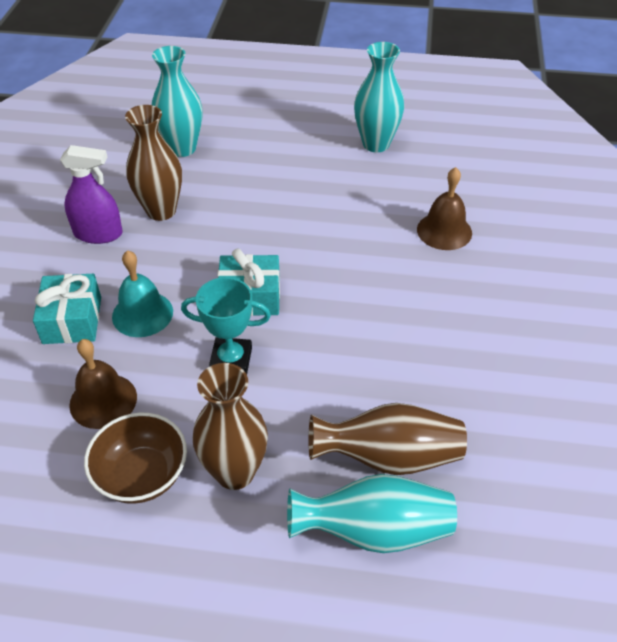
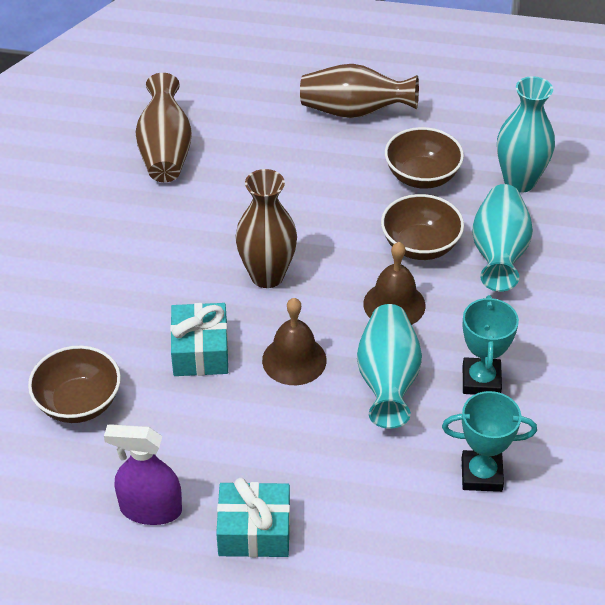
brown bowl: [84,413,187,504] = 1 -> [28,345,121,423] [381,194,464,260] [385,127,464,189] = 3
turquoise bell: [112,250,173,337] = 1 -> none = 0
turquoise trophy: [181,277,271,374] = 1 -> [442,391,537,492] [462,295,519,395] = 2

